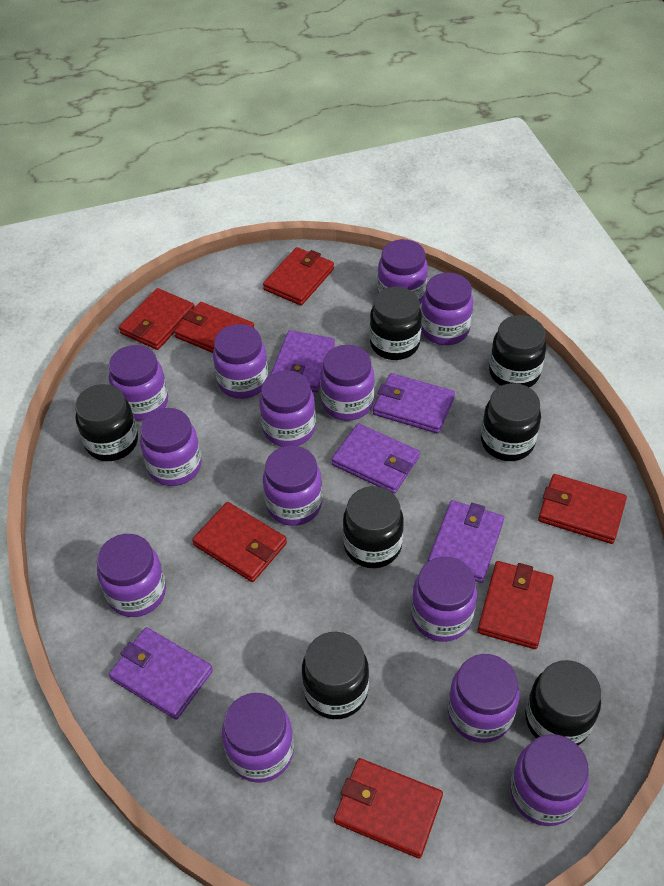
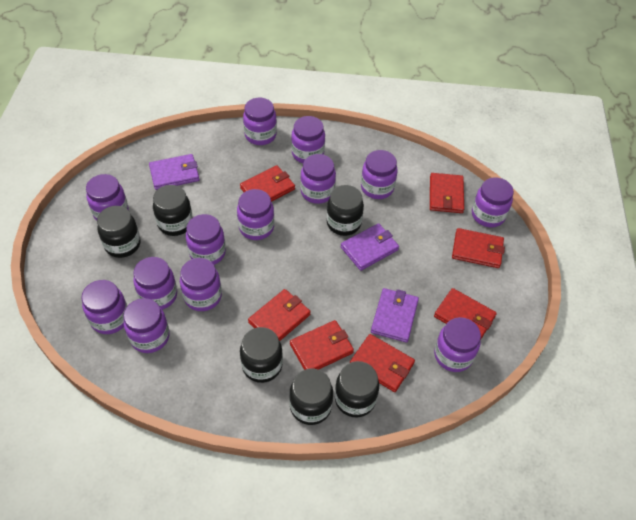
black jar: [75,384,138,461] [302,632,369,719] [343,486,404,568] [370,287,422,360] [481,383,541,461] [489,315,546,387] [525,660,601,745] = 7 -> [97,206,141,258] [153,185,193,236] [240,327,283,383] [289,368,333,425] [326,185,364,236] [335,361,379,418] = 6
purple wallet: [109,627,213,720] [270,330,335,392] [331,423,420,494] [373,373,455,434] [428,500,504,583] = 5 -> [149,154,200,190] [341,223,399,271] [371,288,419,343] = 3

